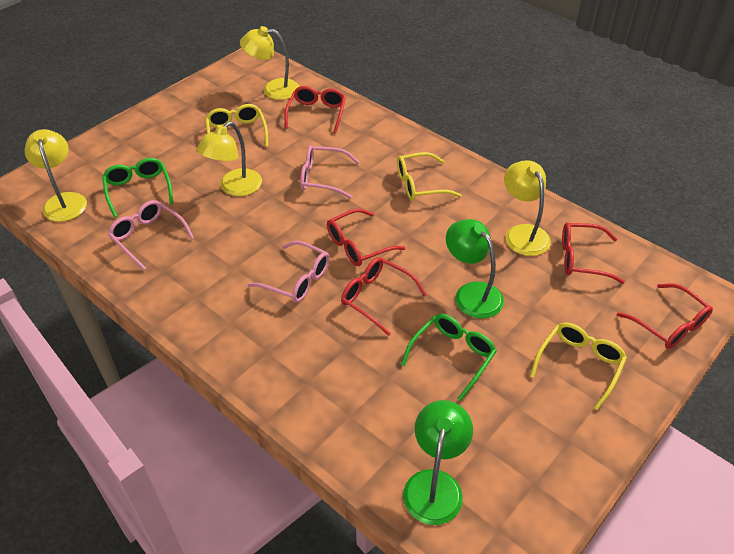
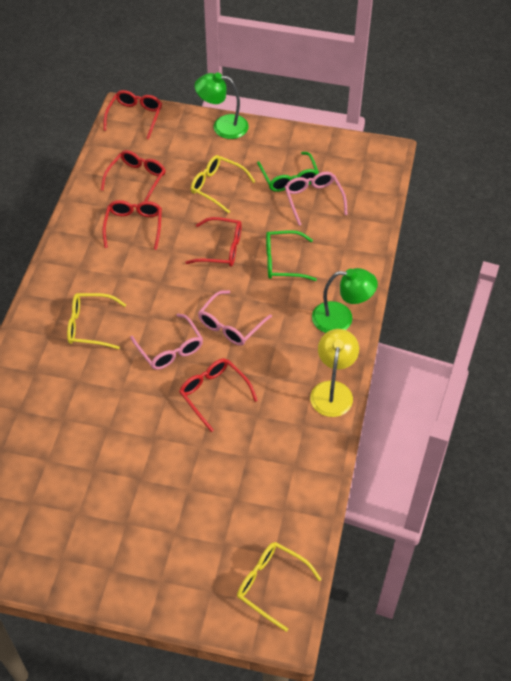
yellow lamp: [25,129,87,222] [197,122,262,196] [240,26,300,100] [504,160,551,256] = 4 -> [310,329,359,417] = 1

